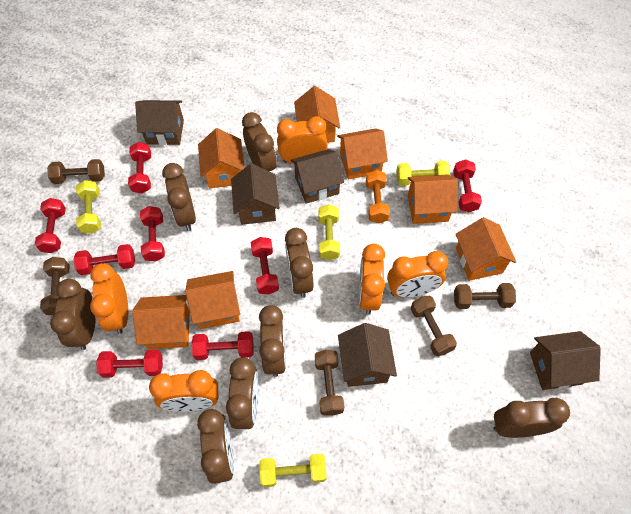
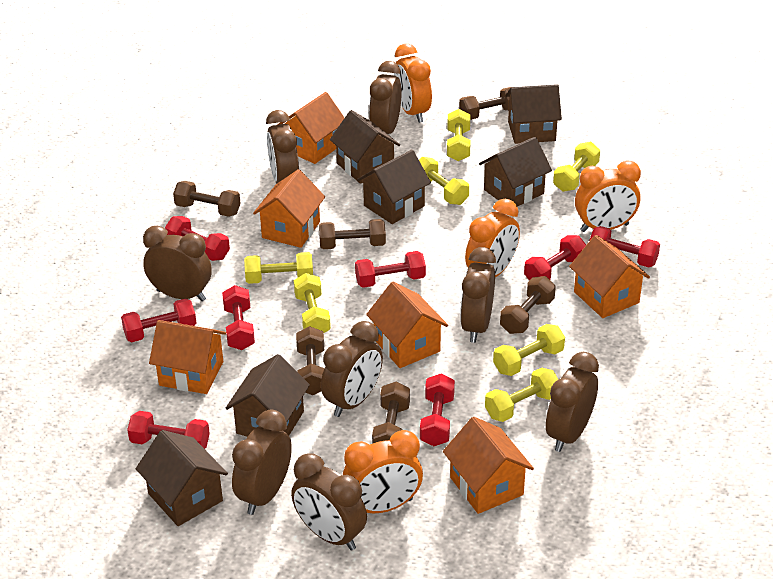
brown dumbbell: [40,257,70,315] [47,159,105,184] [315,350,344,416] [411,296,457,356] [454,283,516,309] = 5 -> [173,181,241,217] [296,326,324,395] [319,219,386,249] [372,382,410,444] [459,87,511,120] [500,276,556,334] = 6
brown house: [135,100,184,145] [231,164,280,225] [291,149,344,204] [338,323,397,387] [530,331,601,390] = 5 -> [136,430,228,526] [226,354,310,437] [330,110,400,184] [357,150,431,224] [479,137,552,206] [506,84,562,144] = 6
orange clock: [90,263,128,334] [149,370,218,412] [277,116,328,164] [359,244,385,314] [387,251,448,298] = 5 -> [343,430,423,513] [394,43,432,123] [465,199,520,277] [575,160,641,232] = 4
orange dumbbell: [366,170,390,223] = 1 -> none = 0
orange house: [132,295,190,349] [185,271,240,329] [198,128,245,189] [294,86,340,143] [337,128,388,180] [408,174,458,224] [456,217,516,281] = 7 -> [149,320,226,394] [253,169,325,248] [277,92,345,164] [366,282,448,368] [443,417,534,514] [569,235,650,318] = 6
yellow dumbbell: [76,180,101,234] [259,454,327,487] [318,204,340,260] [396,161,450,186] = 4 -> [244,252,313,284] [294,273,331,333] [419,157,469,205] [447,109,470,161] [485,368,559,422] [493,324,565,376] [553,141,600,192] = 7

